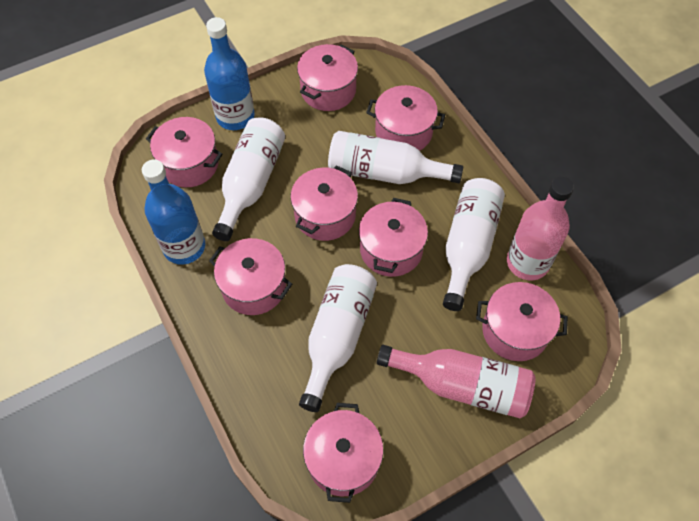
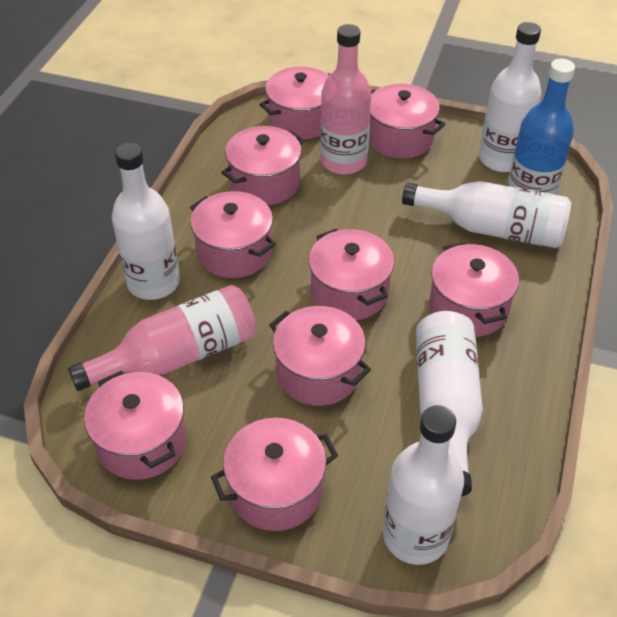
blue bottle: [142,160,205,265] [204,17,255,130] = 2 -> [507,58,575,195] = 1
pink pot: [146,117,223,187] [209,238,292,315] [290,165,358,241] [297,44,358,111] [303,403,384,503] [359,198,428,277] [366,85,445,151] [476,282,568,361] = 8 -> [84,371,186,480] [190,191,276,278] [211,418,338,531] [221,126,304,205] [259,67,330,140] [269,306,371,406] [309,229,394,320] [369,84,445,159] [429,242,519,337] = 9
white bottle: [212,117,285,241] [299,264,377,412] [328,131,463,184] [443,178,505,311] = 4 -> [112,143,180,300] [383,405,464,565] [402,181,571,248] [416,311,483,496] [479,22,541,172] = 5

